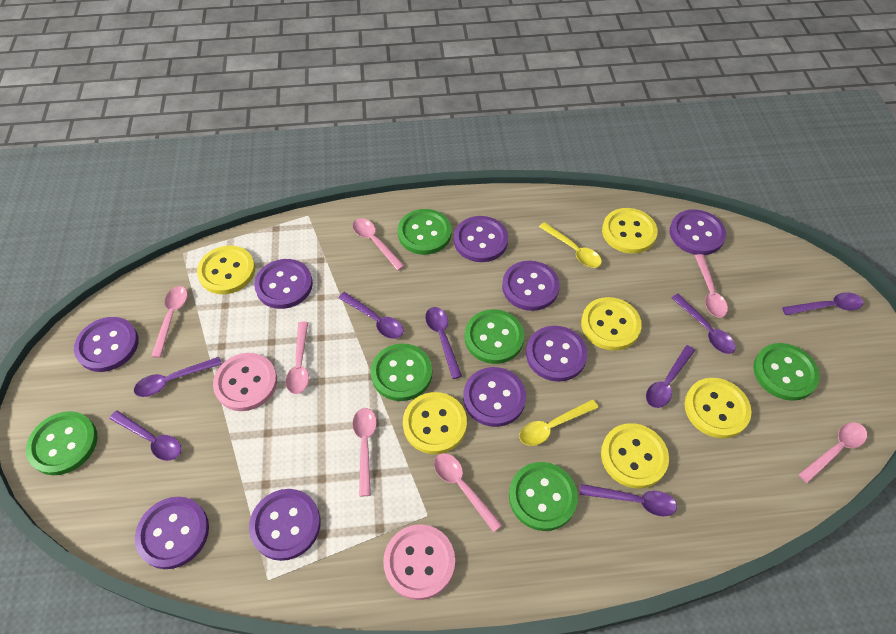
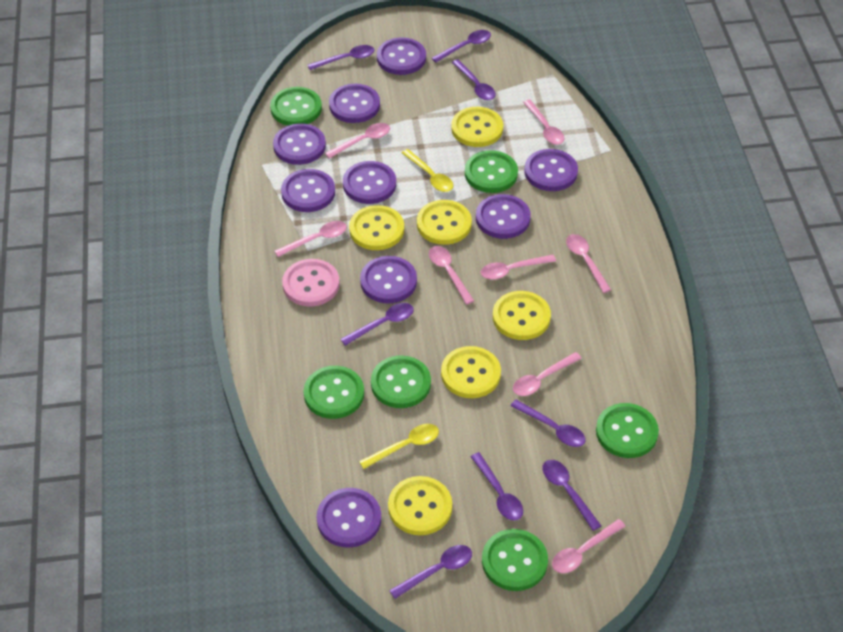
pink button: [213,353,277,411] [383,524,455,600] = 2 -> [282,259,340,307] = 1
pink spoon: [151,286,188,358] [286,321,309,394] [352,408,377,496] [353,218,405,271] [434,453,502,532] [695,254,728,318] [798,422,867,483] = 7 -> [274,221,347,257] [325,123,390,158] [429,246,474,305] [481,255,556,279] [513,352,582,396] [523,100,565,145] [552,519,626,573] [566,234,611,293] = 8

